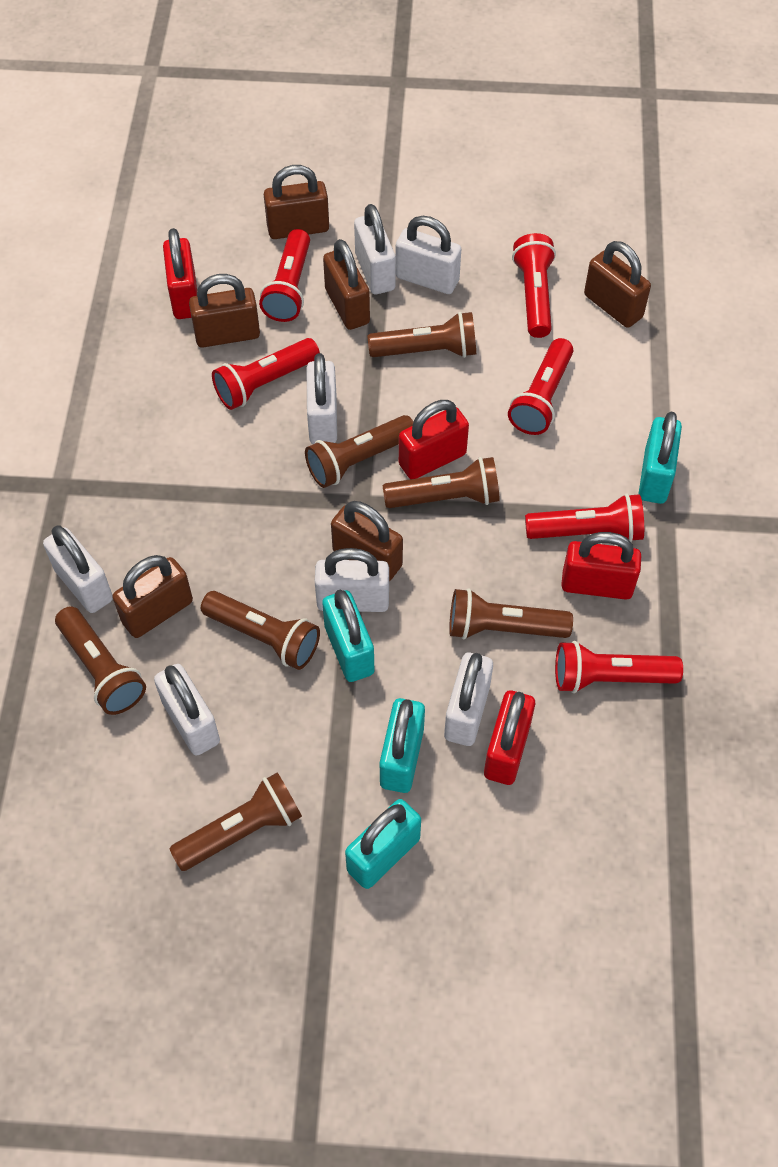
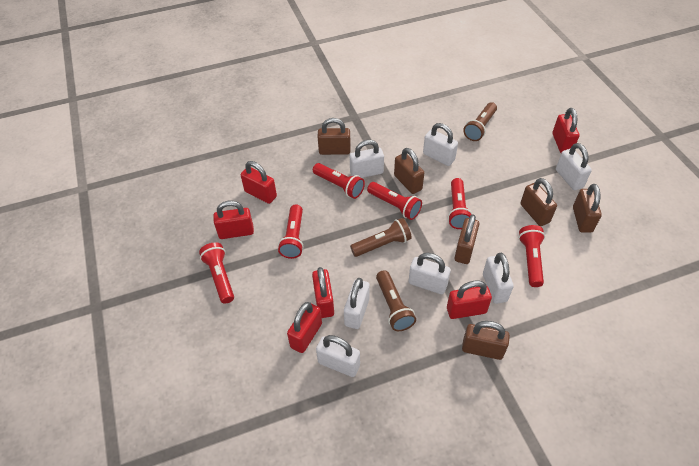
brown flashlight: [55,606,146,715] [169,772,302,871] [201,591,320,670] [305,415,413,488] [368,312,476,358] [383,457,500,508] [449,588,573,640] = 7 -> [350,218,412,257] [376,270,416,331] [463,102,497,141] = 3
red padlock: [163,228,197,319] [399,400,469,479] [484,690,535,785] [561,532,641,600] = 4 -> [213,201,254,239] [241,161,277,204] [287,302,322,353] [312,267,334,318] [447,280,492,319] [552,108,579,153] = 6
turquoise padlock: [322,590,374,682] [345,799,421,889] [380,698,425,793] [639,412,682,504] = 4 -> none = 0

